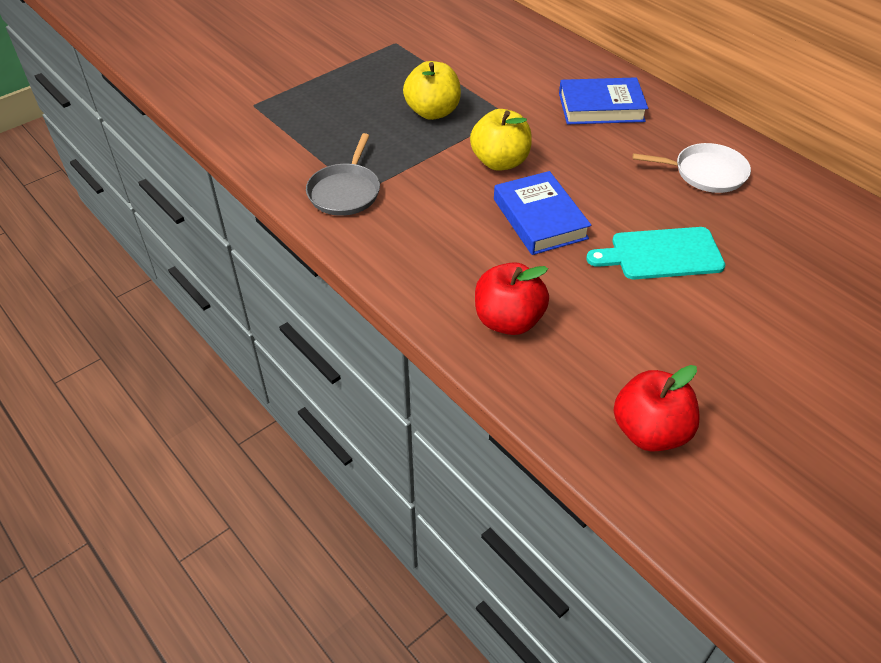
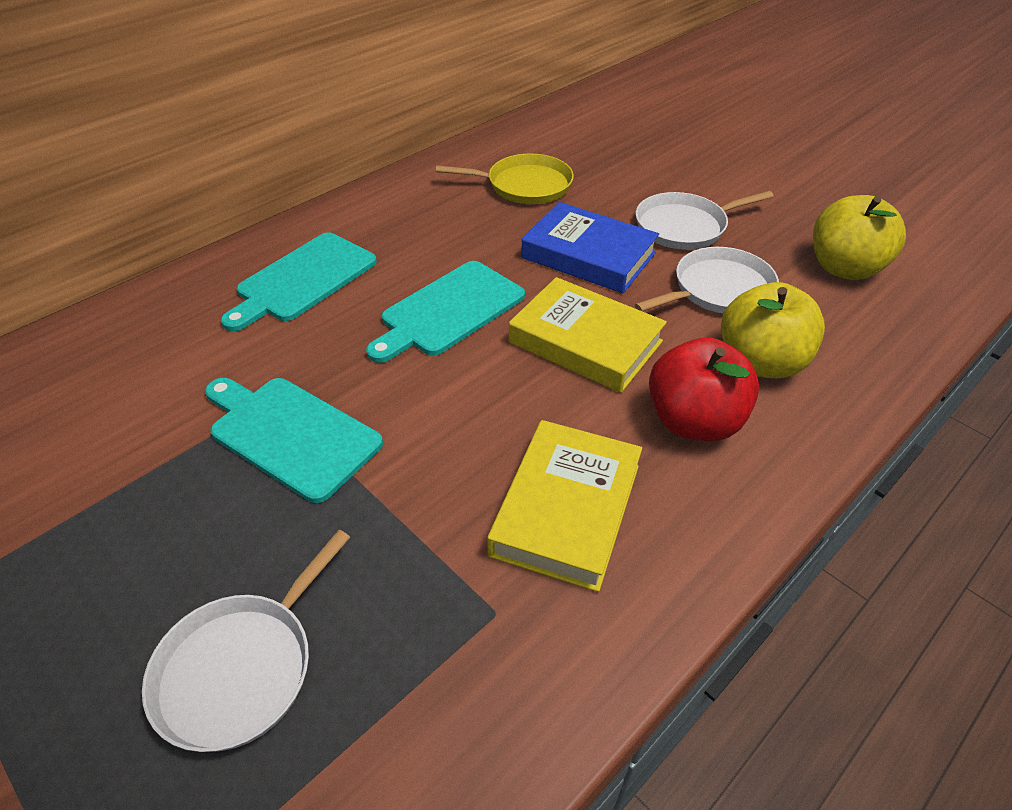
blue book: [494,171,591,255] [559,77,648,125] = 2 -> [521,202,659,293] = 1
grey pan: [306,133,380,216] = 1 -> none = 0
red apple: [475,262,549,335] [614,365,700,452] = 2 -> [649,338,759,441] = 1
turquoise cutting board: [586,227,726,279] = 1 -> [205,378,383,503] [221,232,377,331] [366,261,525,363] = 3
white pan: [633,143,751,193] = 1 -> [142,530,350,752] [635,247,779,313] [636,191,774,250] = 3
yellow book: none = 0 -> [487,420,642,592] [509,277,667,393] = 2
yellow pan: none = 0 -> [436,153,574,204] = 1

